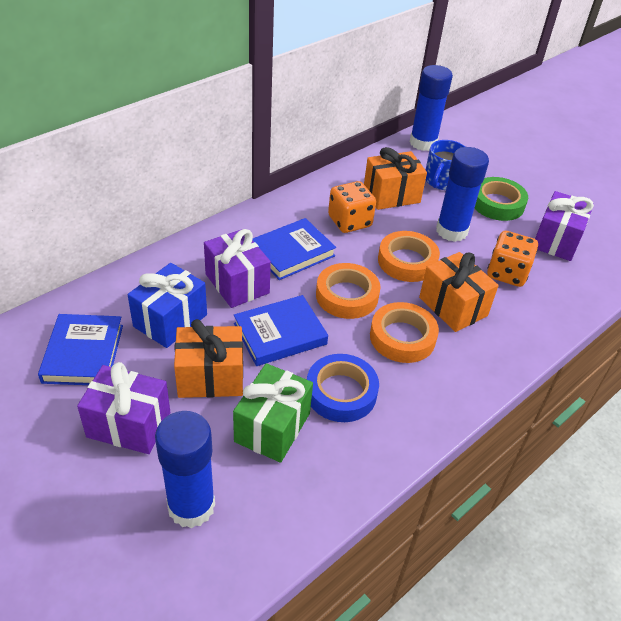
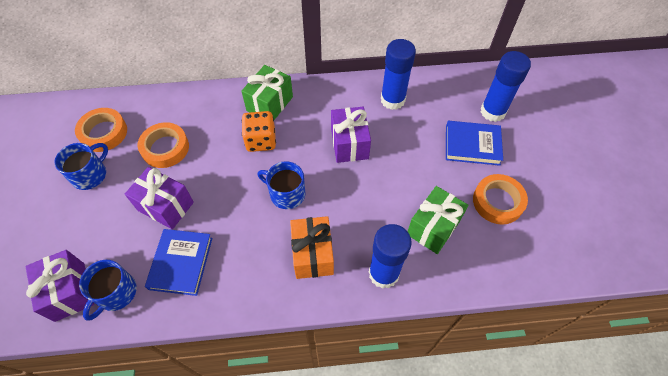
blue book: [38,314,123,385] [234,295,328,366] [252,218,336,280] = 3 -> [145,229,212,296] [446,121,503,166] = 2
blue gift: [128,263,207,348] = 1 -> none = 0
blue mug: [426,140,465,190] = 1 -> [54,143,108,190] [79,260,137,320] [257,161,306,209] = 3
blue tape: [307,354,379,422] = 1 -> none = 0
green gift: [233,363,313,463] = 1 -> [242,65,293,120] [407,186,468,254] = 2
green tape: [475,177,528,221] = 1 -> none = 0
orange dice: [328,181,376,233] [487,231,538,287] = 2 -> [242,111,276,152] = 1
orange gift: [174,319,243,398] [364,147,427,210] [419,252,499,332] = 3 -> [290,216,334,279] = 1

